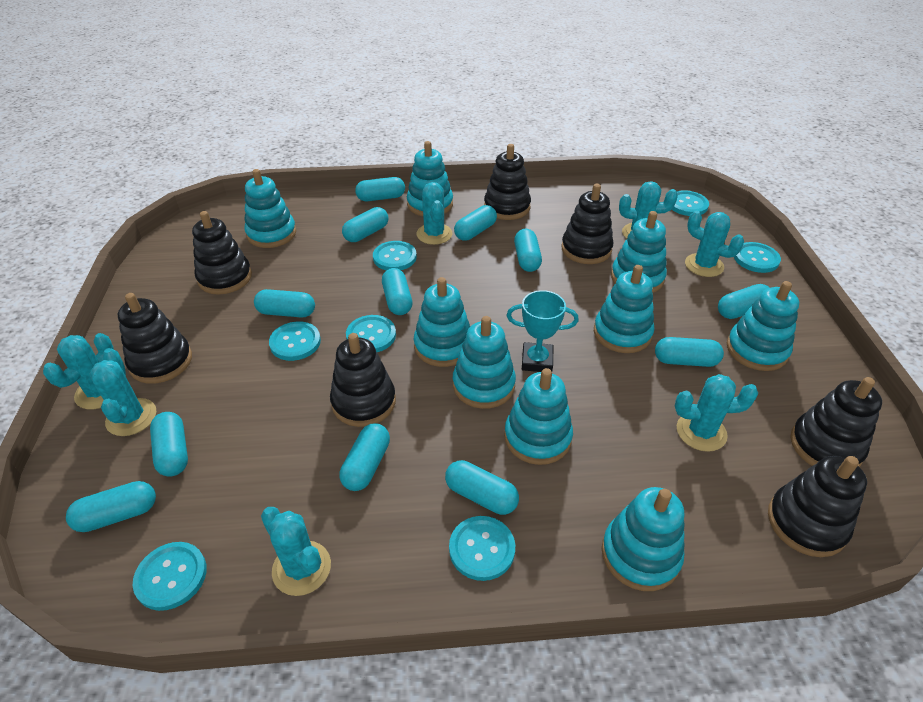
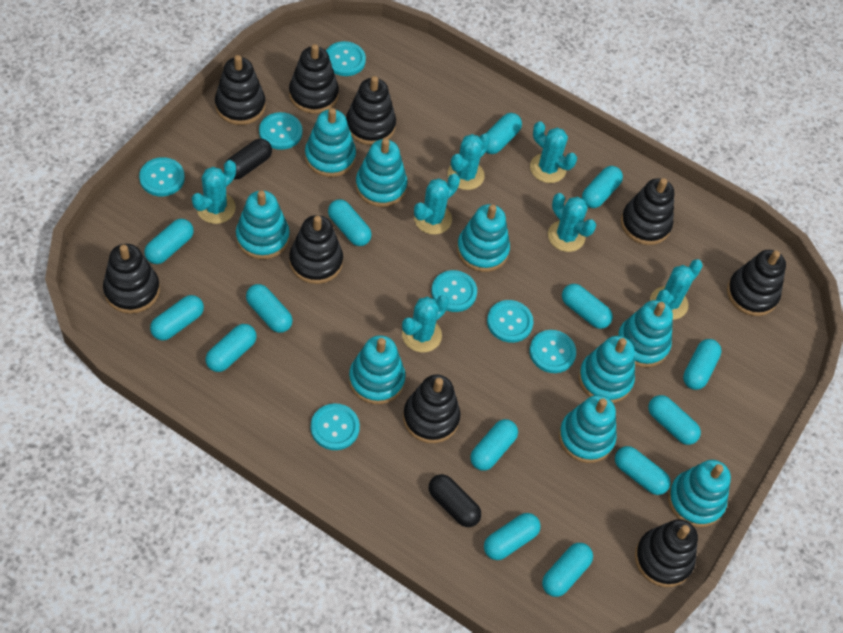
black capsule: none = 0 -> [226,139,272,179] [429,474,481,527] = 2
black stacking toy: [118,293,192,384] [192,211,252,295] [330,333,396,427] [484,144,531,220] [561,184,614,264] [768,456,867,557] [790,377,882,467] = 7 -> [103,244,160,314] [215,55,265,125] [289,44,339,114] [289,215,343,284] [346,76,396,145] [403,375,461,443] [621,178,674,245] [635,519,698,587] [727,250,786,316] = 9
turquoise capsule: [66,481,156,532] [150,412,188,477] [254,289,315,318] [340,423,390,491] [342,207,389,242] [355,177,405,201] [382,268,413,315] [445,460,519,515] [454,205,497,241] [514,229,542,272] [655,337,724,367] [718,284,770,319] = 12 -> [144,219,193,264] [150,295,204,340] [206,324,256,372] [246,284,293,333] [328,199,372,246] [470,419,518,471] [484,513,541,560] [486,113,522,154] [542,543,593,597] [562,284,613,329] [582,166,623,208] [615,446,671,495] [648,395,701,445] [683,339,722,390] = 14
turquoise trophy: [507,290,579,372] = 1 -> none = 0

